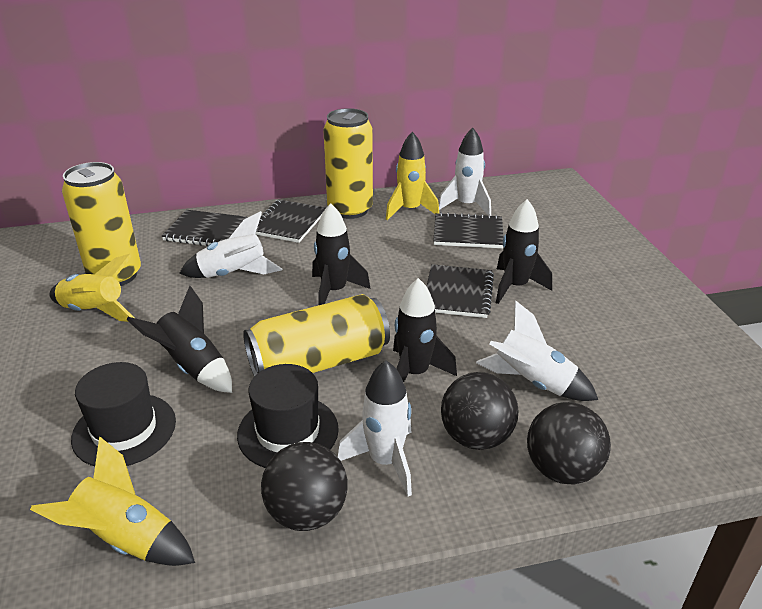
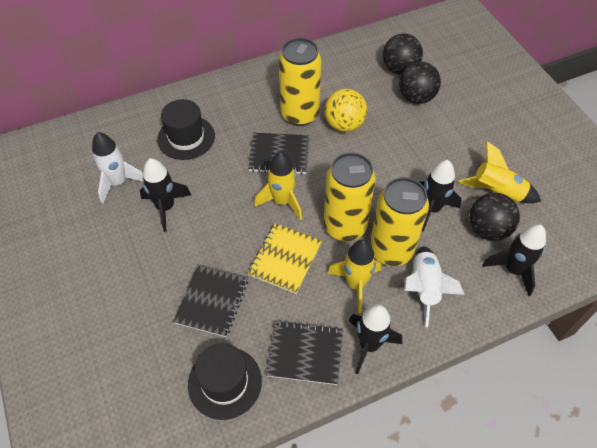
black notebook: [162,210,248,246] [255,199,326,243] [427,264,494,318] [433,212,504,248] = 4 -> [173,264,248,337] [248,133,309,175] [266,320,343,385] = 3
white rocket: [179,211,282,278] [338,360,412,497] [439,128,491,216] [476,300,598,401] = 4 -> [92,132,144,204] [404,246,465,327] = 2
yellow ball: none = 0 -> [324,89,367,132] = 1
yellow notebook: none = 0 -> [248,223,322,294] = 1

